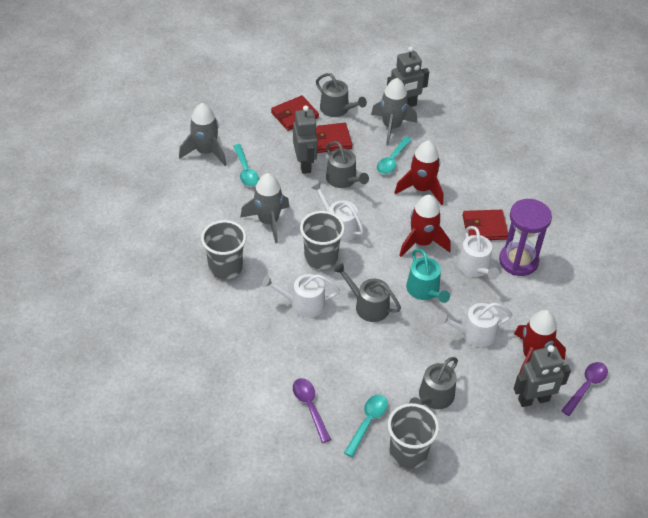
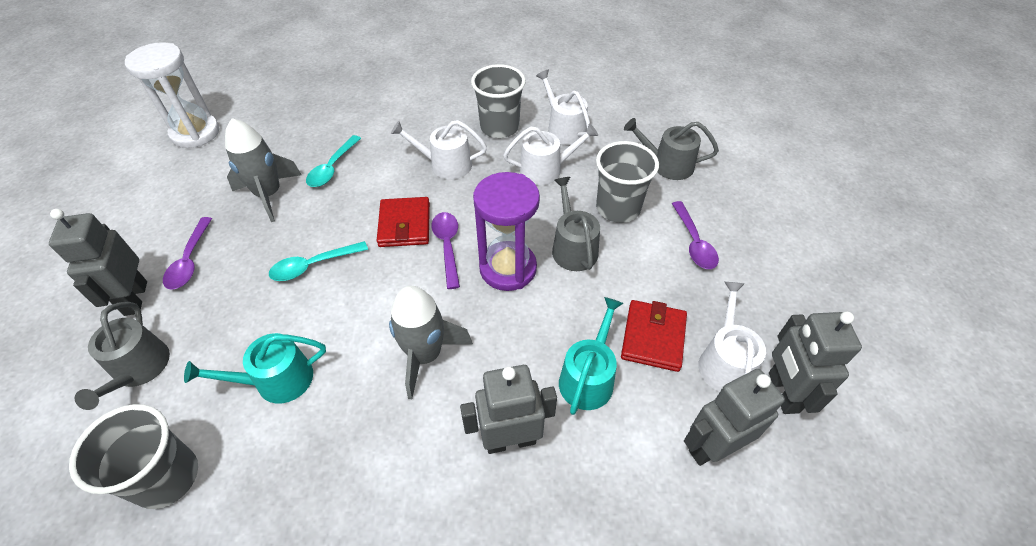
grey robot: [293,106,318,174] [387,47,429,107] [513,345,571,407] = 3 -> [49,209,147,316] [460,365,557,454] [684,369,785,466] [769,311,862,414] = 4
grey rocket: [179,103,226,166] [240,173,289,243] [371,78,417,145] = 3 -> [225,118,302,222] [389,286,473,399] = 2
grey watering can: [316,73,367,117] [326,141,369,188] [334,263,401,322] [409,357,458,409] = 4 -> [75,302,170,410] [552,177,600,271] [624,118,719,180] = 3
purple spoon: [293,378,331,443] [561,362,608,416] = 2 -> [163,217,212,290] [431,212,460,289] [672,201,719,269] = 3
red rocket: [394,140,443,205] [399,195,451,257] [514,310,566,374] = 3 -> none = 0
red wallet: [271,96,319,131] [316,123,353,153] [463,210,508,240] = 3 -> [377,197,430,247] [621,300,687,372] = 2
turquoise spoon: [233,144,259,186] [344,394,388,457] [377,136,412,174] = 3 -> [269,241,368,281] [306,135,361,187] = 2
turquoise watering can: [406,249,450,303] = 1 -> [184,333,326,403] [559,297,623,415] = 2
white hourglass: none = 0 -> [125,42,219,148] = 1

